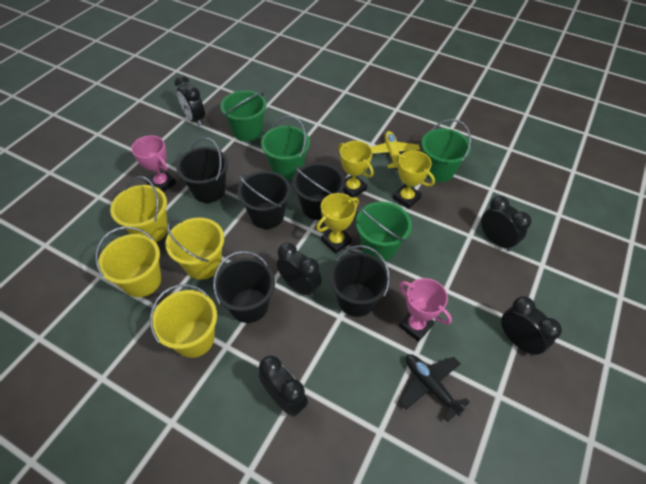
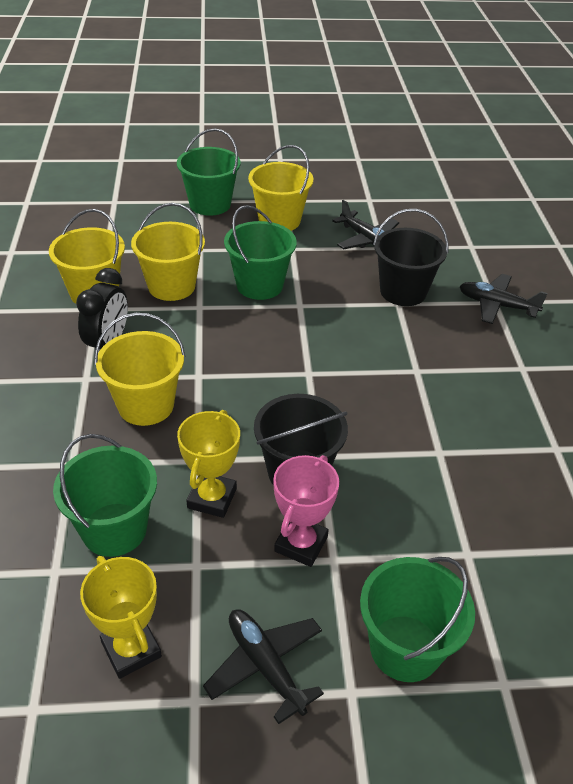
black bucket: [176,137,228,203] [213,251,275,323] [237,171,291,229] [292,163,345,220] [329,245,390,317] = 5 -> [254,394,348,486] [373,209,449,306] = 2
black clock: [175,76,205,126] [259,356,308,417] [277,243,322,297] [481,196,532,251] [501,296,562,356] = 5 -> [76,268,128,357] = 1
black plane: [400,354,470,422] = 1 -> [203,609,324,724] [332,200,399,249] [459,274,548,324] = 3
pink trophy: [131,135,176,192] [399,278,452,342] = 2 -> [273,455,339,567] = 1
yellow plane: [371,131,420,170] = 1 -> none = 0
yellow trophy: [316,193,359,254] [338,141,374,198] [392,150,435,209] = 3 -> [80,556,162,679] [177,410,240,518] = 2

